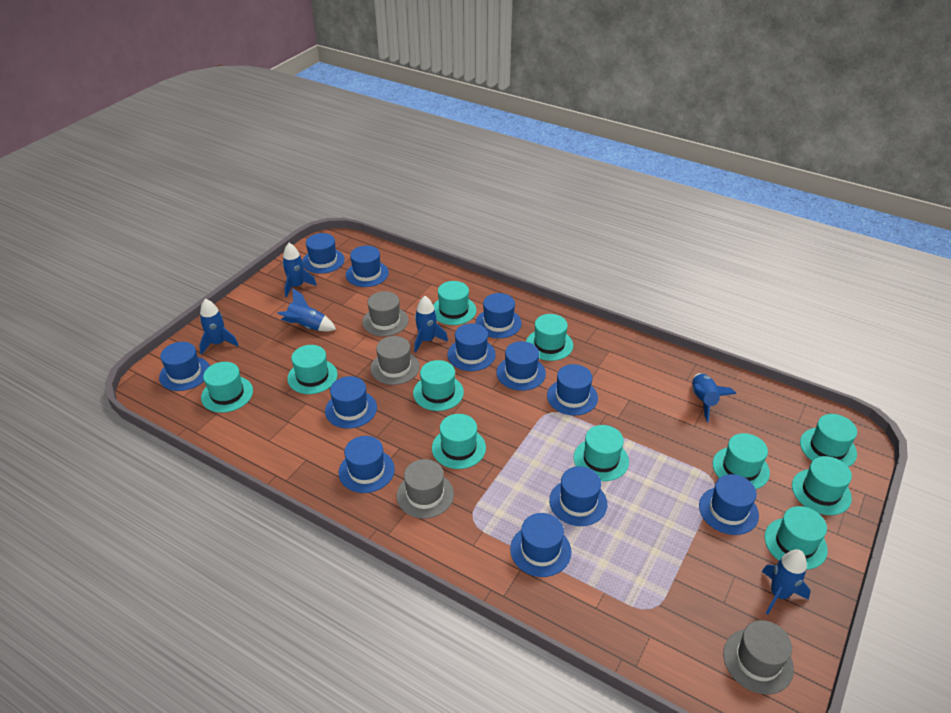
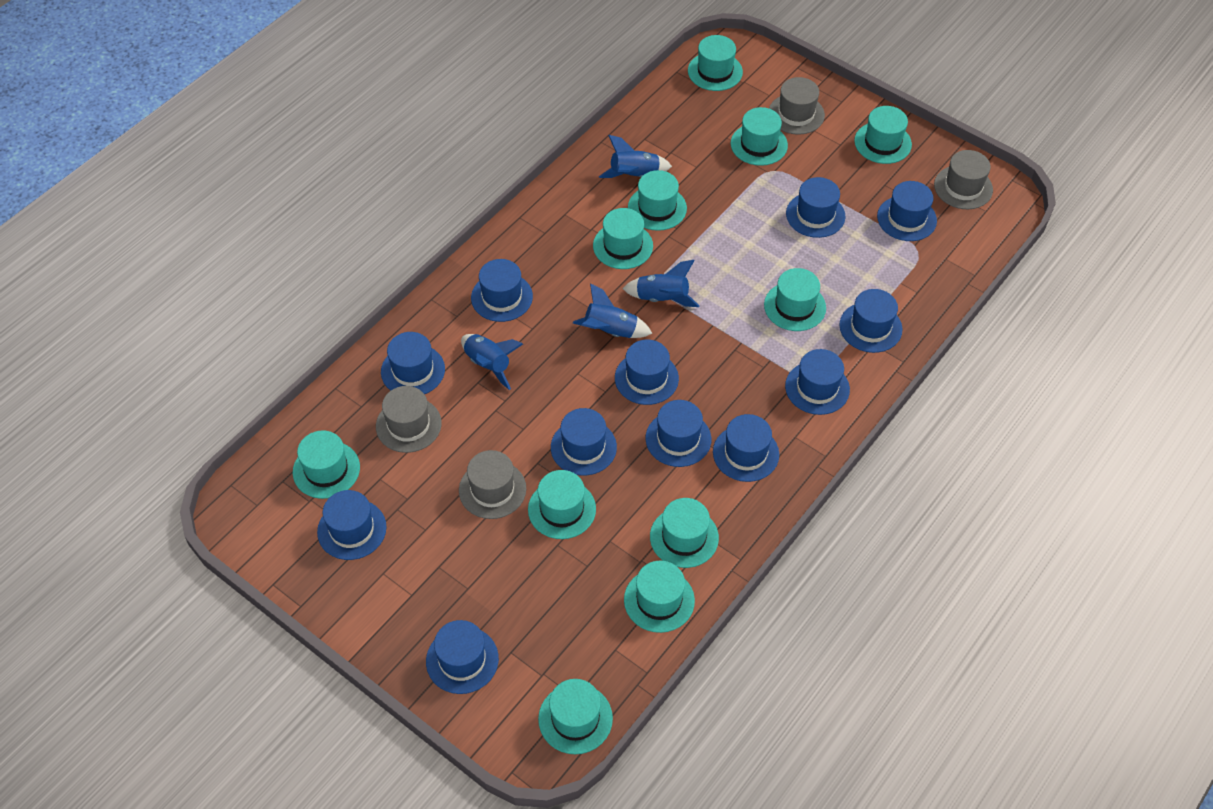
blue rocket: [199,299,239,355] [277,288,336,331] [282,243,317,297] [414,296,448,353] [692,373,736,422] [762,549,811,614] = 6 -> [461,334,523,390] [573,283,653,338] [599,135,672,178] [623,260,699,307] = 4

